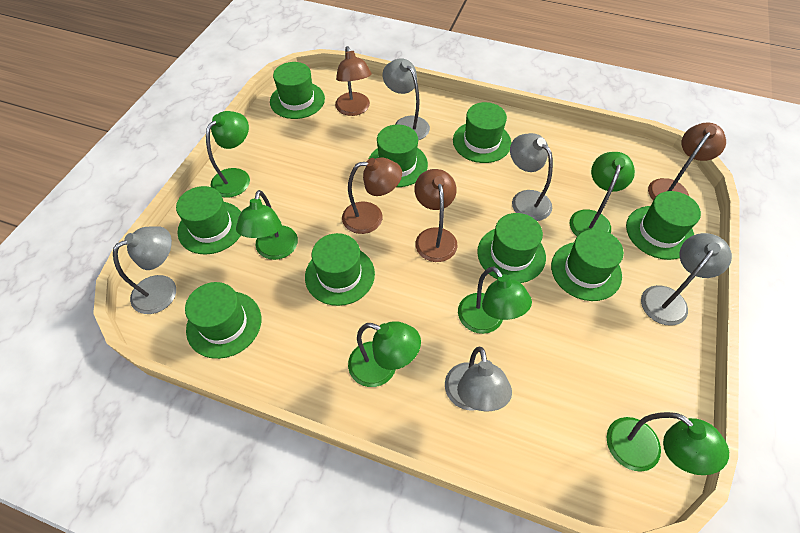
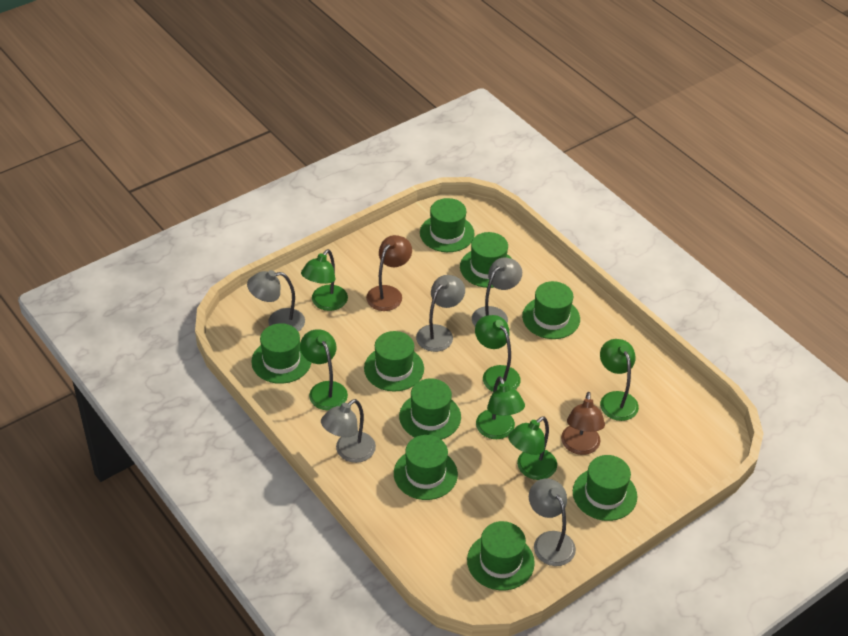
brown lamp: [335,46,372,116] [342,157,402,234] [414,169,458,262] [648,123,726,201] = 4 -> [366,235,412,311] [561,392,605,455] = 2

